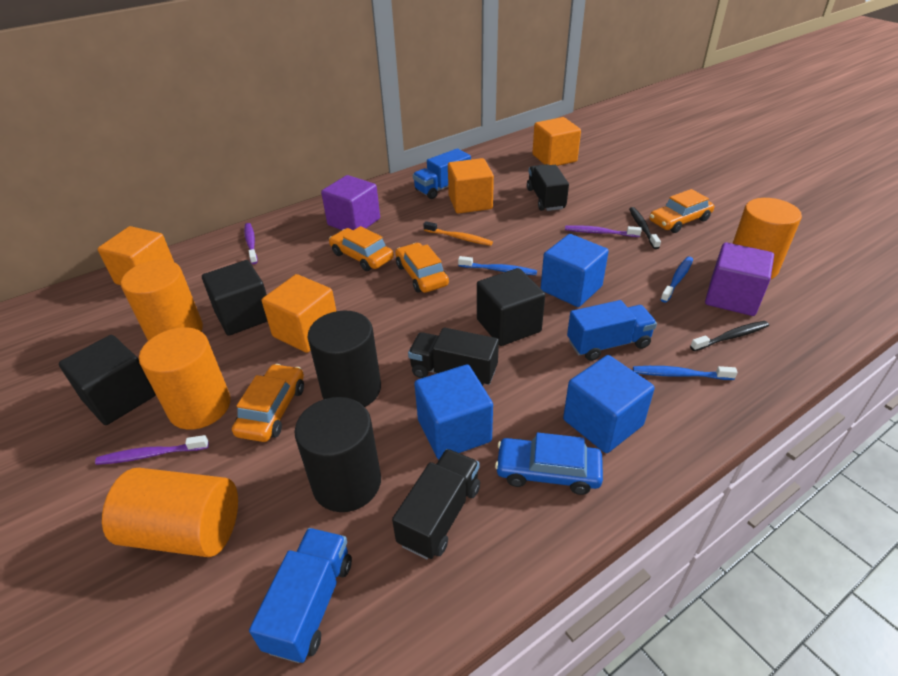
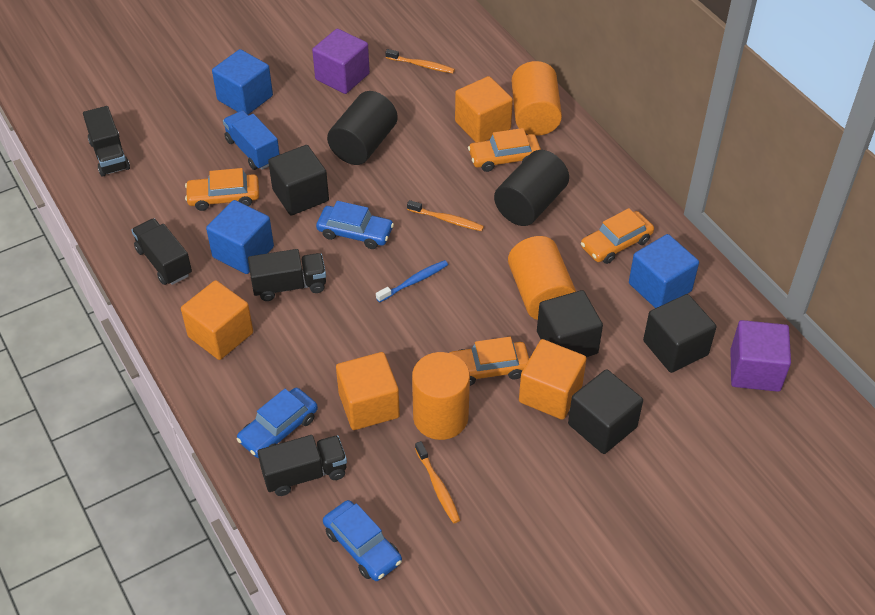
black cube: [59,335,156,425] [202,260,267,336] [477,268,545,346] = 3 -> [268,145,329,216] [537,290,603,357] [568,369,643,454] [643,294,716,373] = 4
black toothbrush: [629,207,661,249] [690,321,769,351] = 2 -> none = 0
black truck: [392,449,480,559] [408,327,499,386] [527,164,569,211] = 3 -> [83,106,130,177] [131,218,192,285] [248,249,326,301] [258,435,347,496] = 4
blue car: [495,433,603,495] = 1 -> [236,388,318,458] [316,201,394,249] [323,500,402,581] = 3
blue toothbrush: [458,256,537,275] [633,366,738,380] [660,257,693,303] = 3 -> [376,260,448,303] = 1
blue truck: [249,528,352,663] [413,148,471,199] [567,300,657,361] = 3 -> [223,110,280,170] = 1
orange cylinder: [102,468,238,557] [121,260,203,341] [139,327,231,430] [732,198,802,279] = 4 -> [412,352,470,440] [508,236,576,320] [512,61,562,136] = 3
orange toothbrush: [423,221,493,246] = 1 -> [385,49,455,73] [407,200,484,231] [415,441,460,523] = 3
purple toothbrush: [95,435,209,465] [244,223,258,264] [565,225,642,237] = 3 -> none = 0

